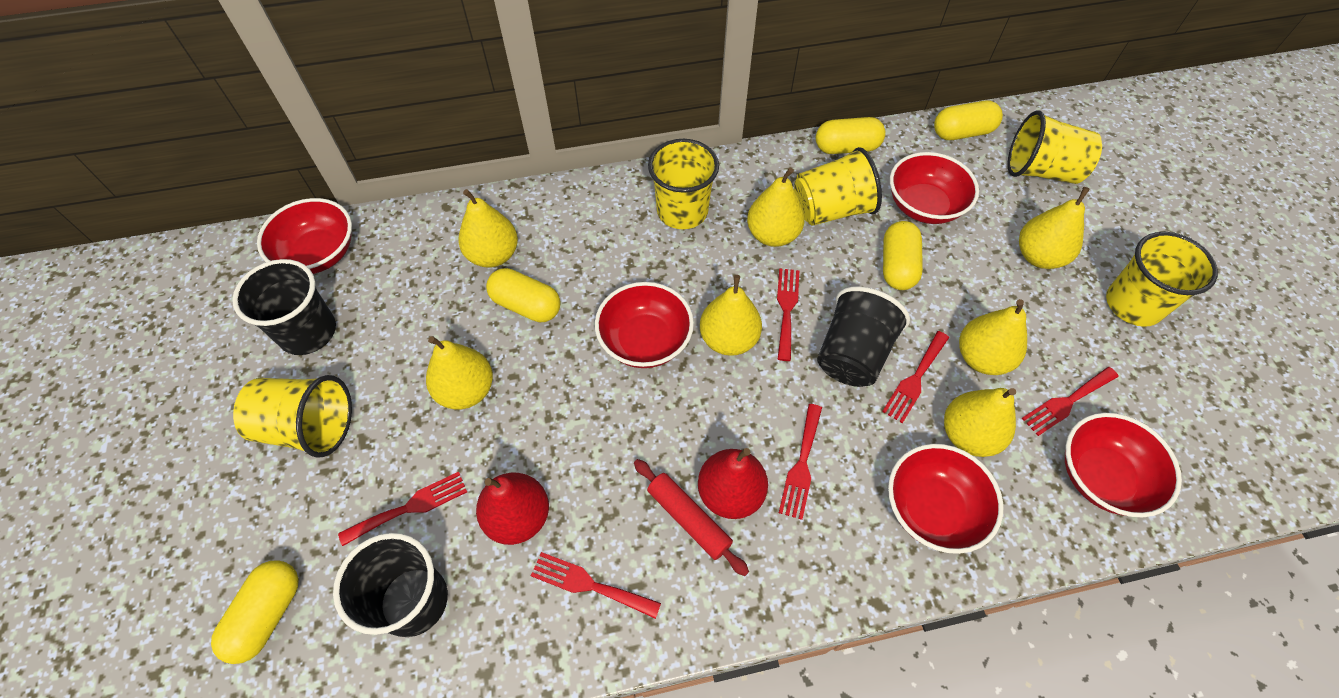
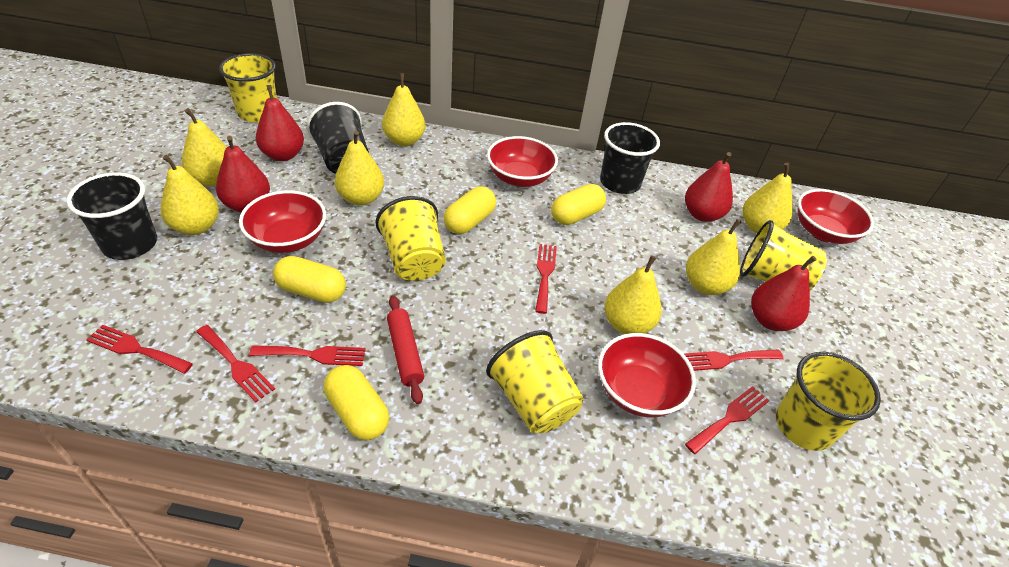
red bowl: [257,198,352,274] [595,282,694,368] [888,444,1004,554] [890,152,979,224] [1065,413,1182,518] = 5 -> [239,190,326,253] [487,136,558,187] [598,333,696,417] [798,189,874,244] = 4
red pear: [476,473,549,545] [698,448,768,519] = 2 -> [216,136,270,212] [256,85,304,161] [685,152,733,222] [751,256,817,331] = 4
yellow capsule: [211,560,299,664] [486,268,561,322] [816,117,886,154] [883,221,923,290] [934,100,1003,140] = 5 -> [273,256,346,303] [324,365,389,440] [444,187,496,234] [551,184,606,225] = 4

